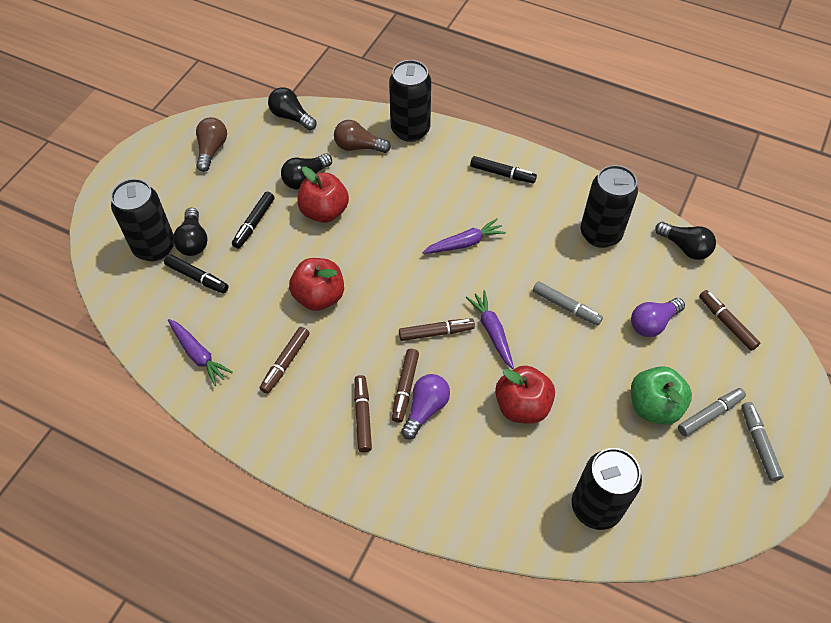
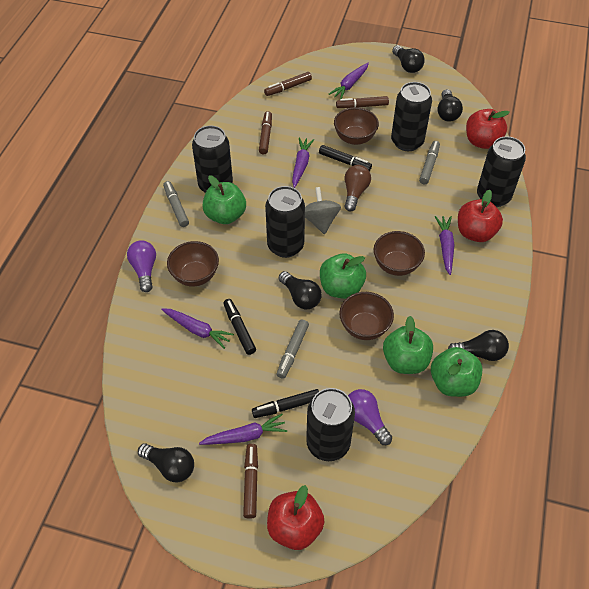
black can: [111,179,174,261] [389,60,431,142] [572,448,642,530] [580,165,638,248] = 4 -> [192,126,233,193] [265,186,305,258] [306,388,355,461] [391,82,432,151] [477,136,526,207] = 5
black light bulb: [173,208,207,256] [268,87,317,130] [281,154,332,189] [655,222,716,260] = 4 -> [138,443,194,482] [279,271,322,310] [392,45,425,73] [437,89,463,122] [448,330,509,361] = 5
brown bowl: none = 0 -> [167,241,219,287] [334,107,379,145] [339,292,394,340] [374,231,425,276] = 4
brown light bulb: [196,117,227,172] [334,120,391,153] = 2 -> [345,165,371,212] = 1
brown marker: [260,327,310,394] [354,375,372,452] [392,349,419,423] [399,318,475,341] [699,290,760,351] = 5 -> [243,444,258,519] [259,111,272,154] [264,72,312,96] [336,96,389,108] = 4
green apple: [631,366,692,425] = 1 -> [202,175,246,224] [320,253,366,299] [383,316,433,374] [431,347,483,397] = 4
grey spinning top: none = 0 -> [305,187,341,234] = 1
purple carrot: [168,319,233,386] [422,218,506,254] [465,290,514,369] = 3 -> [161,308,234,349] [199,414,287,445] [292,137,314,188] [329,63,369,99] [434,216,455,275] = 5

